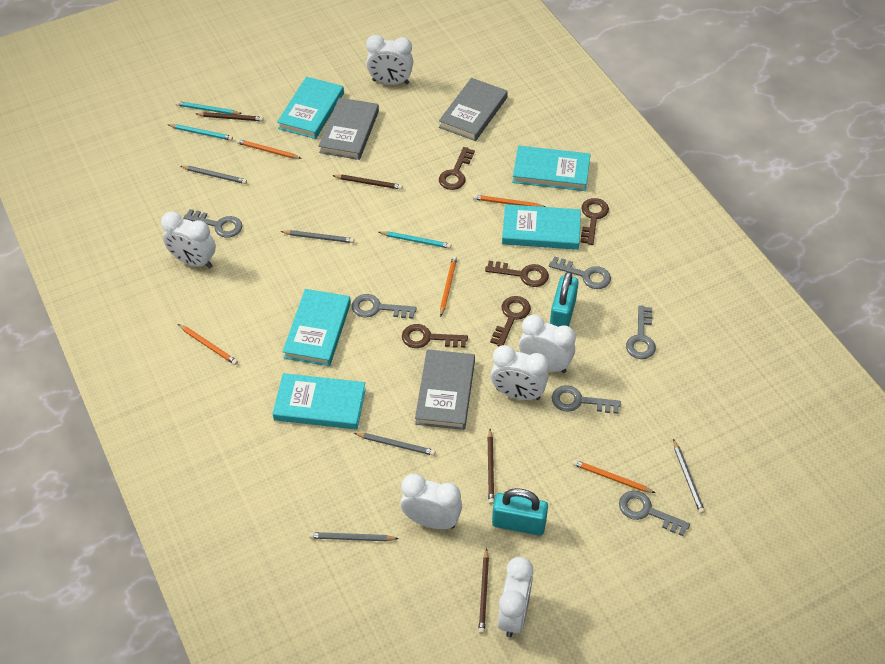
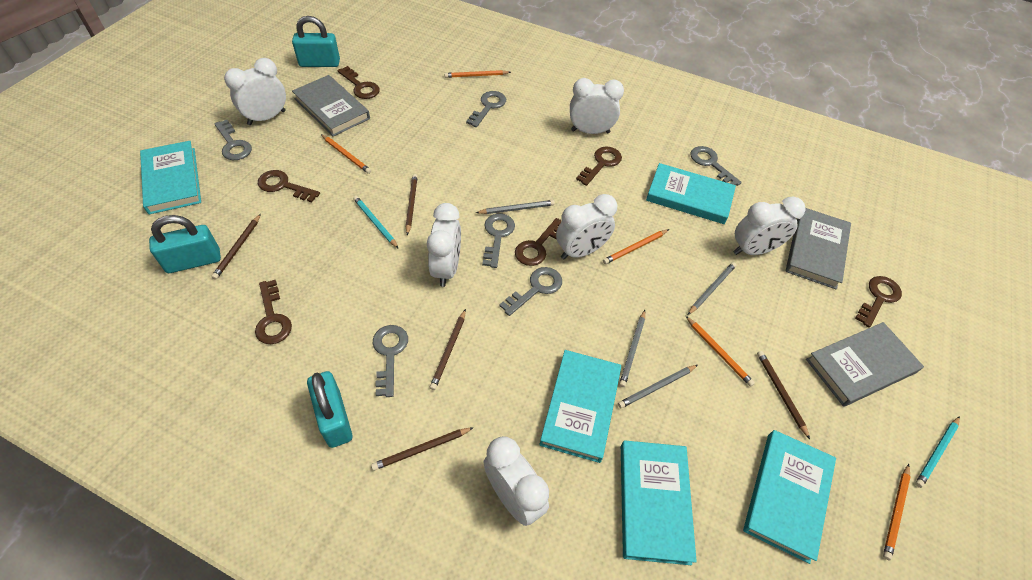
brown key: [402,324,468,348] [439,147,475,190] [485,261,549,287] [490,296,531,346] [580,198,609,245] = 5 -> [255,280,292,344] [258,170,320,203] [337,66,380,99] [515,218,561,266] [576,146,622,186] [855,276,902,328] = 6
brown pencil: [196,112,264,121] [332,175,403,190] [478,548,489,634] [487,429,495,504] = 4 -> [211,214,261,280] [371,427,474,471] [406,174,418,235] [430,309,466,390] [757,351,810,439] = 5
grey pencil: [180,166,247,184] [280,230,354,243] [309,532,399,541] [354,433,436,456] [673,439,705,514] = 5 -> [476,200,555,214] [618,365,698,408] [619,310,645,387] [688,262,736,315] = 4
turquoise padlock: [492,488,548,536] [550,271,579,327] = 2 -> [149,215,221,273] [292,16,340,67] [307,371,353,448] = 3
turquoise pencil: [168,124,233,141] [176,101,242,115] [379,231,451,249] = 3 -> [353,196,399,249] [915,416,960,488] = 2

